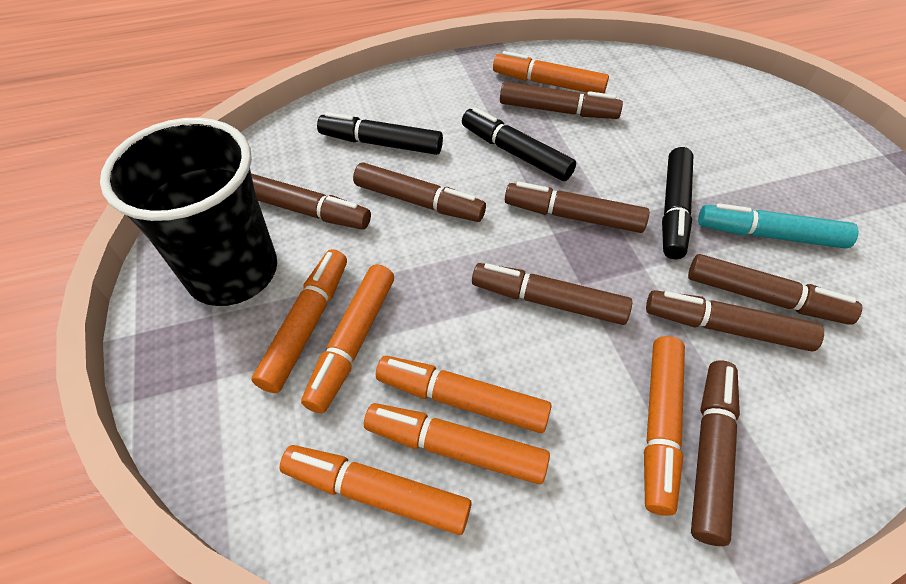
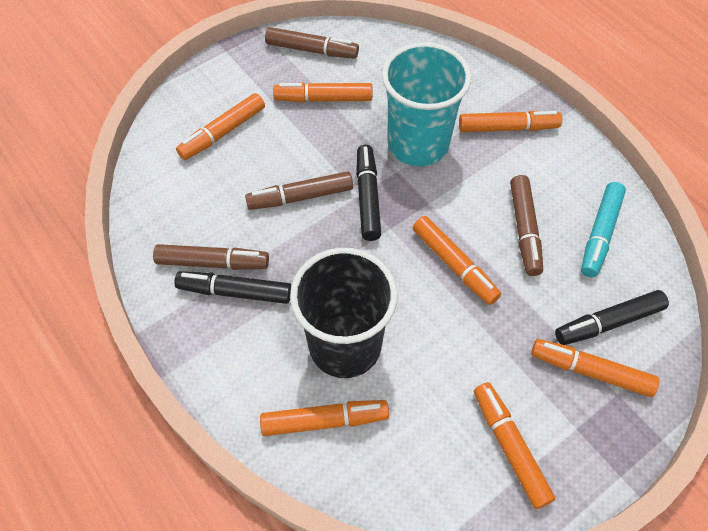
brown marker: [251,173,371,230] [353,162,486,222] [472,263,632,325] [500,82,623,119] [505,182,649,233] [646,290,824,352] [688,254,863,325] [691,360,740,546] = 8 -> [153,244,269,270] [245,171,353,210] [265,27,359,59] [510,175,543,276] = 4
turquoise cup: none = 0 -> [382,42,471,166] = 1

